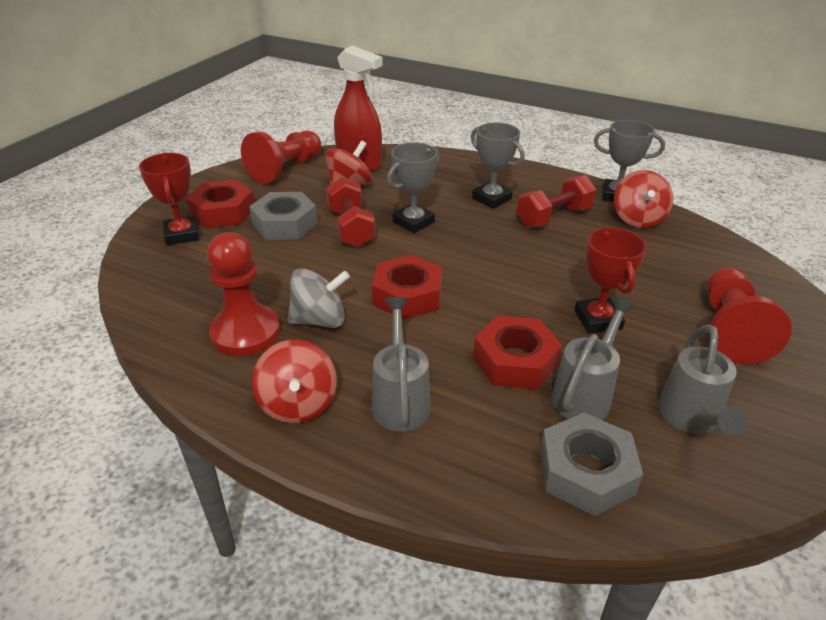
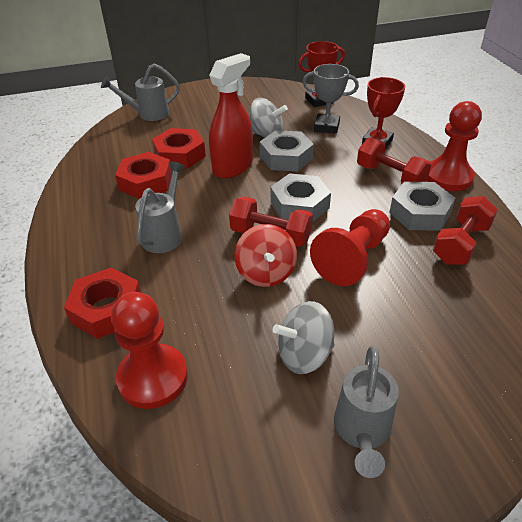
grey nut: [249,192,318,240] [540,413,643,516] = 2 -> [260,130,314,171] [271,173,331,222] [389,182,456,231] = 3
grey spinning top: [288,268,350,328] = 1 -> [250,98,288,138] [273,301,335,374] = 2
grey trophy: [387,142,440,233] [471,122,525,209] [594,120,665,202] = 3 -> [302,64,359,134] = 1
red dumbbell: [327,177,375,247] [517,175,596,227] = 2 -> [229,197,313,247] [357,137,431,184] [433,196,498,265] = 3
red spinning top: [252,340,337,423] [325,140,372,186] [614,170,673,228] = 3 -> [235,224,297,287] = 1

